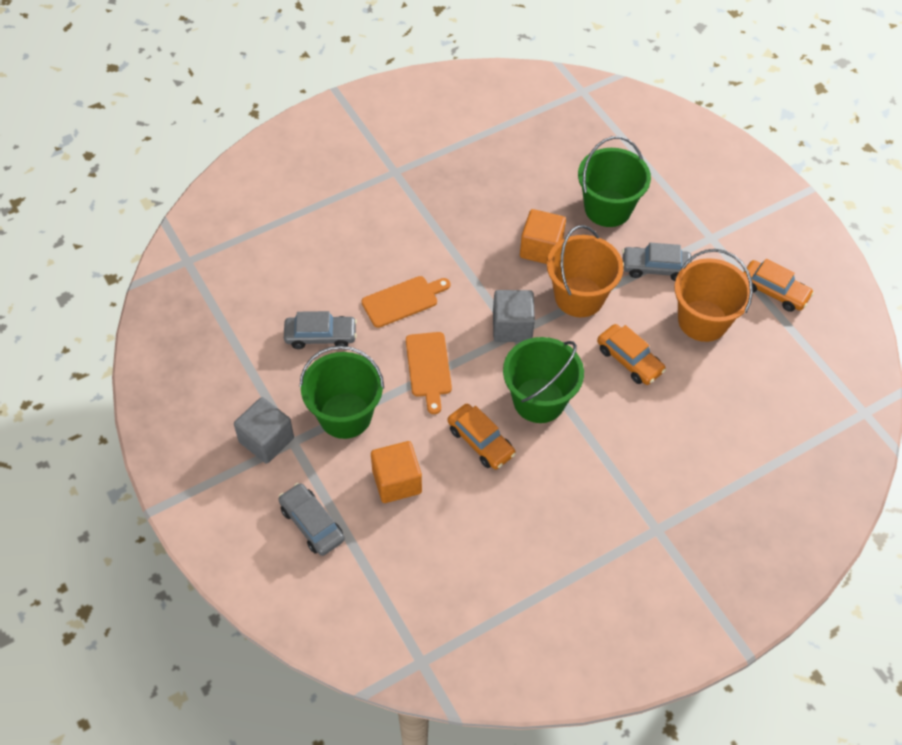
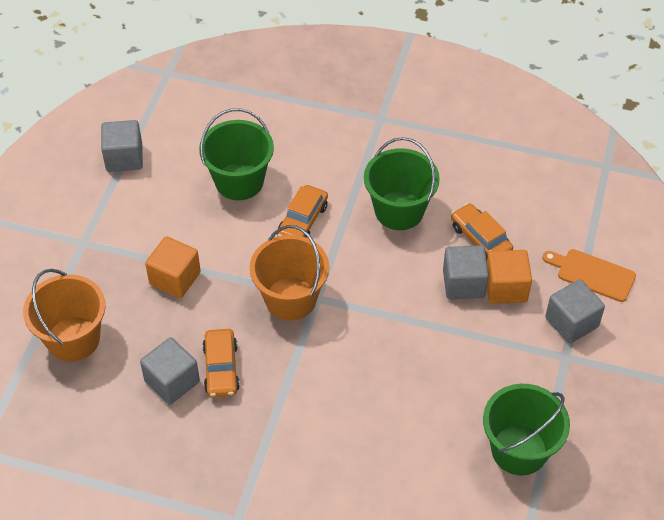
grey car: [278,483,345,556] [284,311,357,349] [622,243,692,281] = 3 -> none = 0
grey cube: [234,397,294,464] [493,290,535,342] = 2 -> [101,120,143,172] [140,337,200,405] [443,245,489,300] [545,279,605,344] = 4
orange cutting board: [362,276,450,328] [406,332,452,414] = 2 -> [542,249,636,302] = 1

